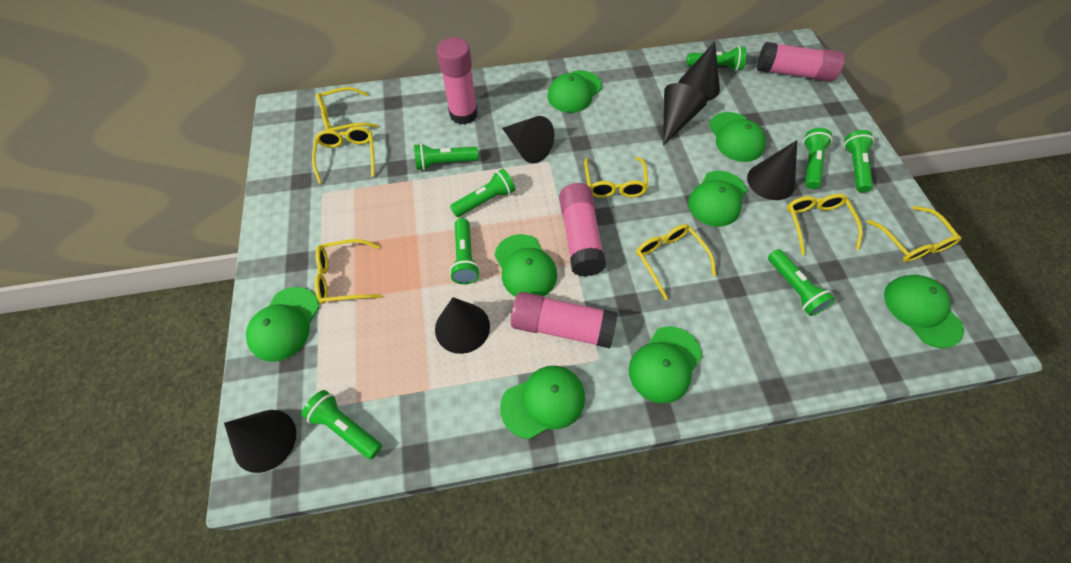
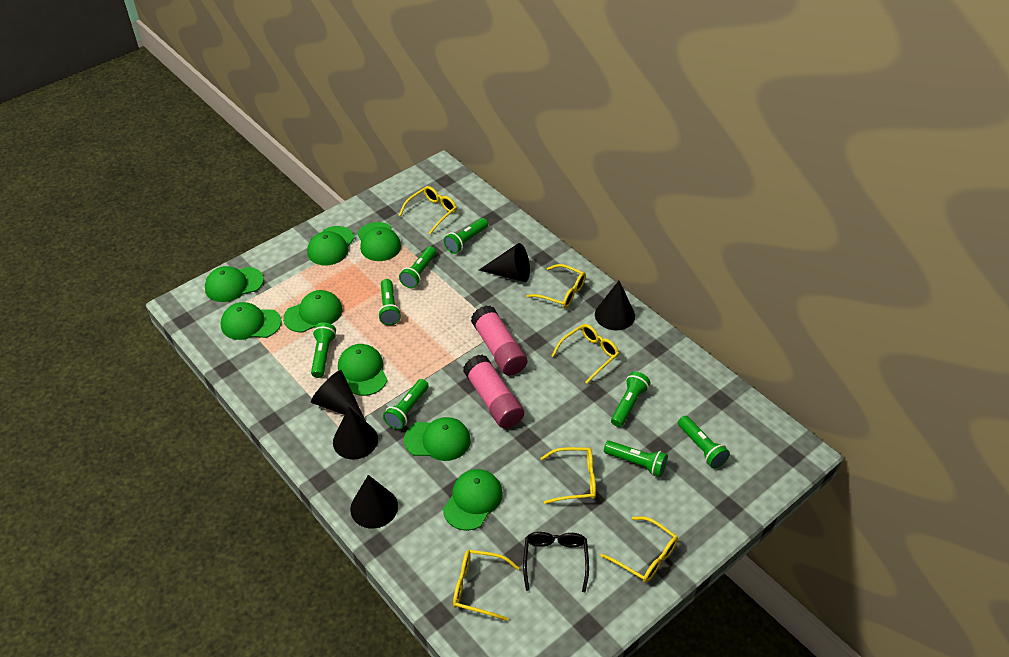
black cone: [224,410,296,473] [435,297,490,354] [502,116,554,164] [663,83,707,145] [679,41,720,101] [747,140,797,200] = 6 -> [311,370,365,420] [333,407,378,459] [350,475,398,529] [479,243,530,282] [595,281,635,330] = 5
black glasses: none = 0 -> [523,532,589,593] = 1
pink glue stick: [437,37,478,125] [511,292,618,348] [559,183,606,277] [757,42,845,82] = 4 -> [463,354,524,429] [471,306,527,376] = 2
yellow glasses: [312,126,375,184] [315,239,382,304] [316,87,378,131] [584,157,648,198] [636,224,716,300] [787,194,863,255] [867,206,961,262] = 7 -> [399,186,457,235] [453,550,520,621] [527,264,586,309] [541,447,596,504] [552,324,619,384] [601,516,678,583] = 6

